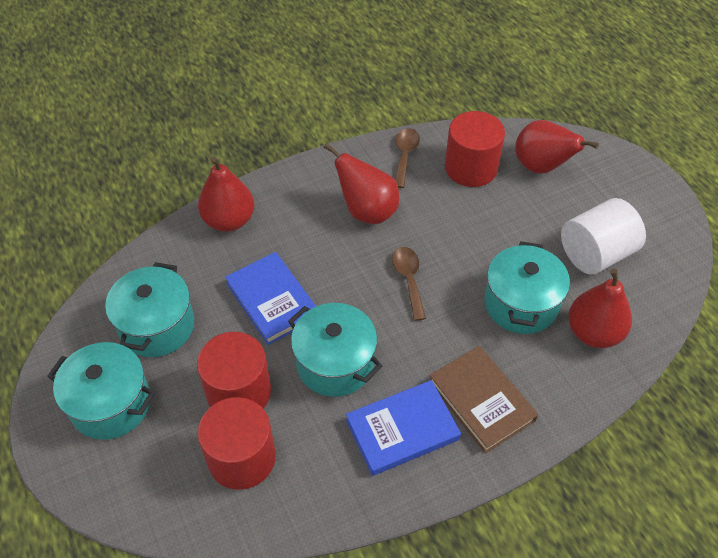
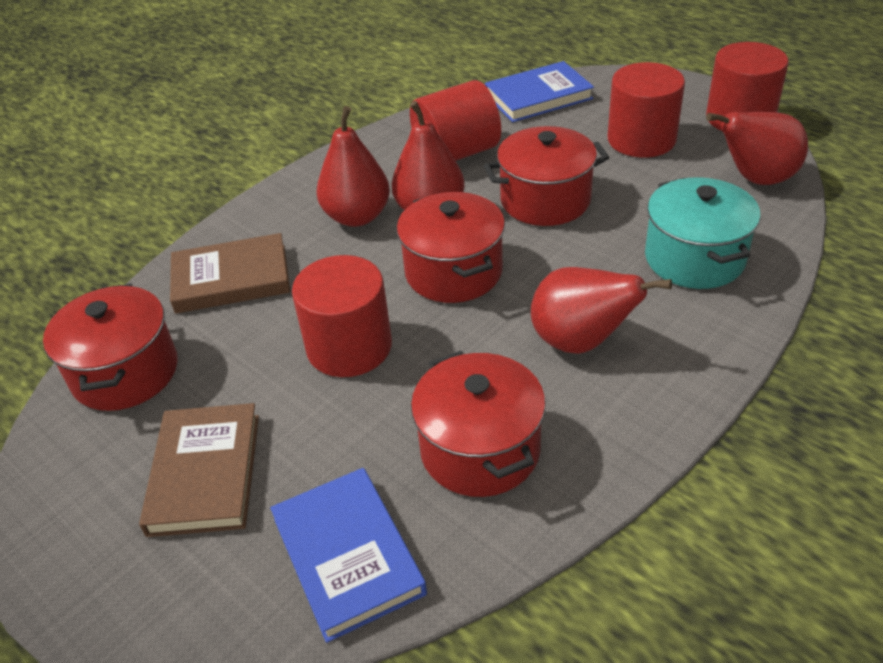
brown book: [429,346,538,453] = 1 -> [139,403,259,537] [170,233,290,314] = 2
brown spoon: [392,247,426,321] [395,128,420,188] = 2 -> none = 0
red cylinder: [197,332,271,408] [197,397,276,490] [445,111,505,187] = 3 -> [292,255,392,377] [410,80,501,161] [607,62,685,158] [706,42,789,131] = 4
red pot: none = 0 -> [43,284,178,411] [397,192,505,303] [411,351,546,497] [484,126,609,226] = 4
turquoise pot: [47,342,155,440] [105,262,194,357] [288,303,382,397] [485,241,570,334] = 4 -> [645,177,761,289] = 1
white cylinder: [561,198,646,274] = 1 -> none = 0

